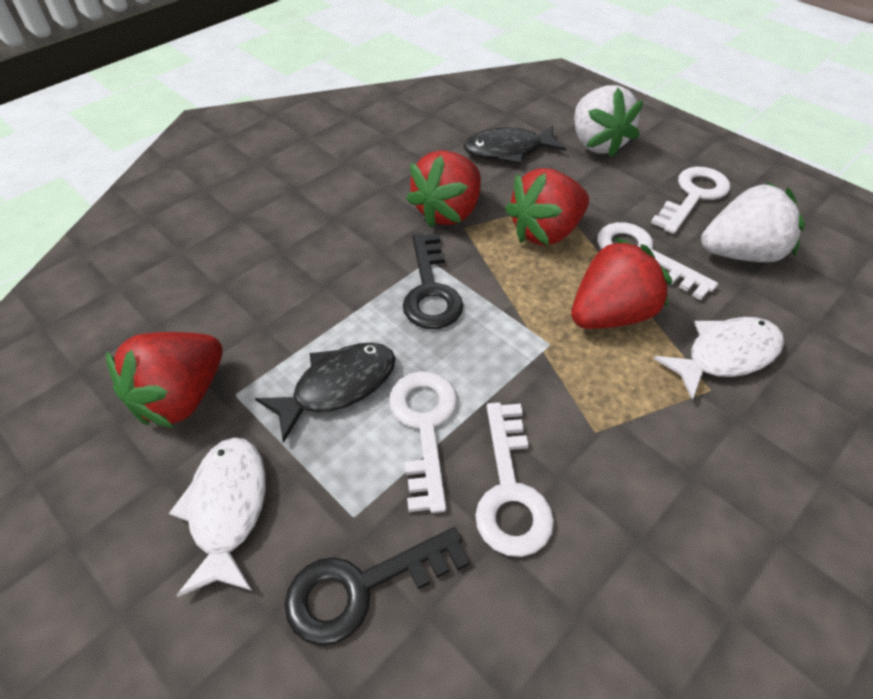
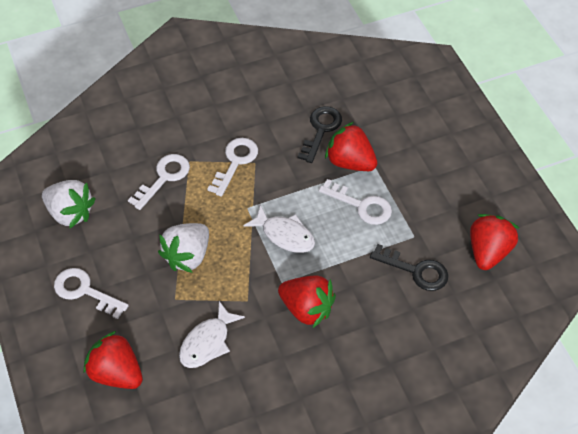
black fish: [255,342,395,443] [463,126,566,164] = 2 -> none = 0

